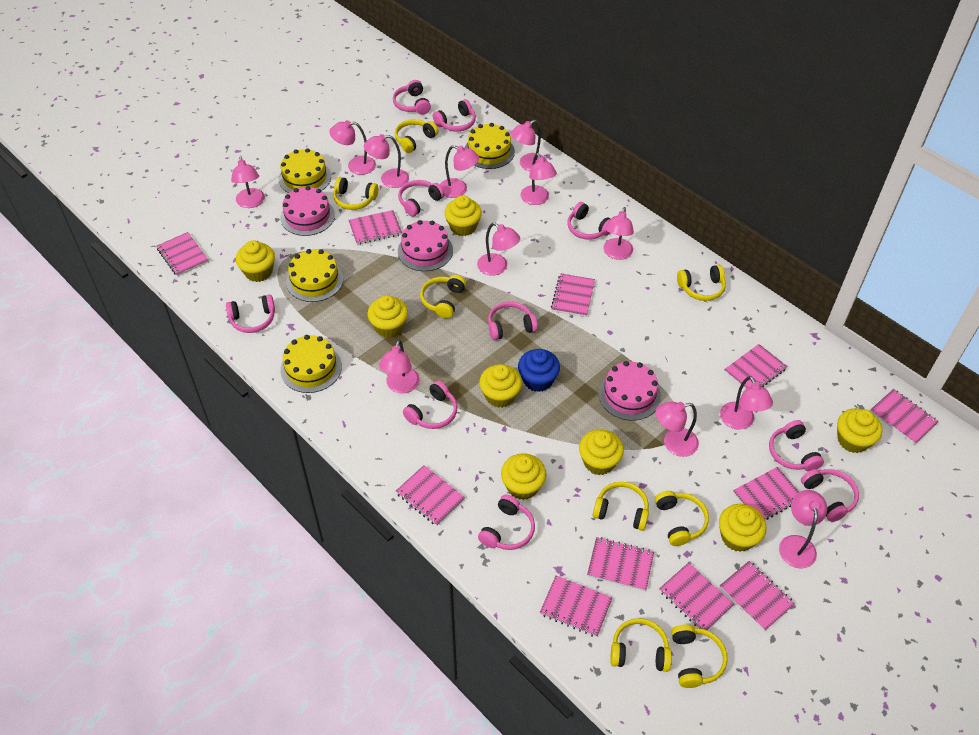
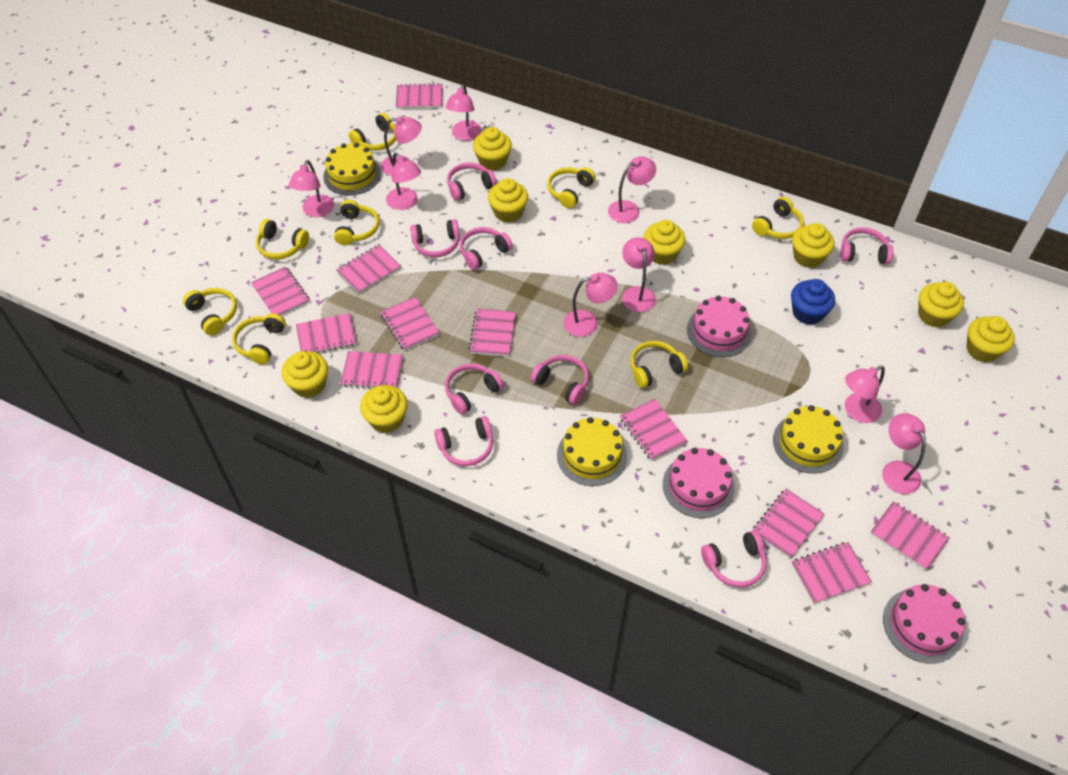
pink headphones: [226,294,275,333] [393,80,431,115] [398,180,445,217] [403,381,457,429] [433,99,476,132] [478,495,535,550] [488,301,538,340] [567,202,610,240] [769,420,824,471] [801,469,859,522] = 10 -> [410,219,460,257] [434,416,493,466] [445,364,504,415] [447,162,497,201] [460,227,513,270] [531,355,589,405] [701,530,767,588] [840,227,893,264] = 8
pink lamp: [231,156,265,208] [330,120,376,175] [364,134,409,188] [379,340,419,393] [440,145,479,198] [477,222,520,276] [510,120,547,171] [520,153,557,205] [603,207,634,260] [656,401,699,457] [720,376,773,430] [779,490,827,568] = 12 -> [289,160,334,217] [381,116,422,176] [386,153,421,210] [445,84,482,141] [563,273,618,337] [608,156,656,223] [622,237,656,312] [845,366,885,423] [882,413,926,494] = 9
yellow cake: [279,148,331,193] [280,335,342,393] [286,249,343,302] [465,123,515,169] = 4 -> [323,143,381,196] [557,417,627,486] [773,405,844,474] = 3

